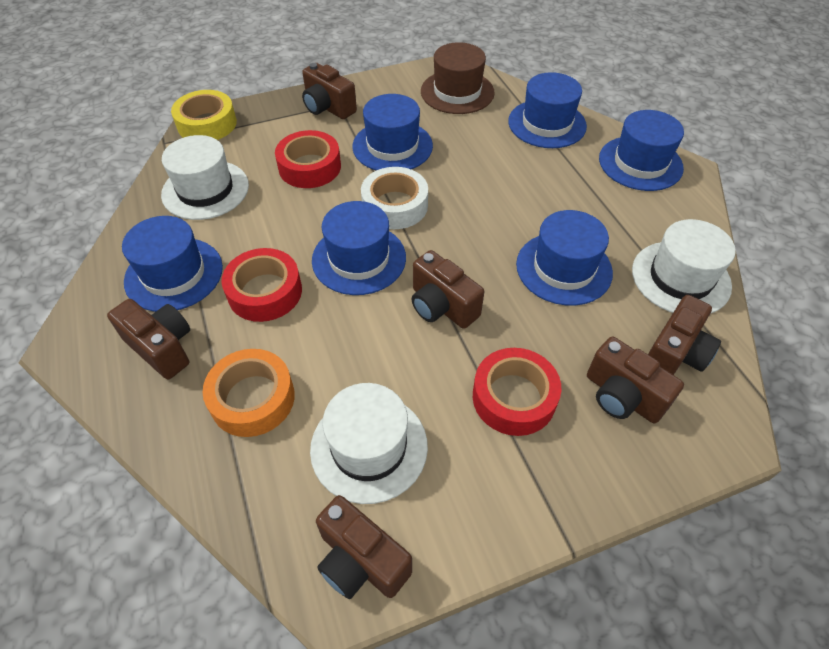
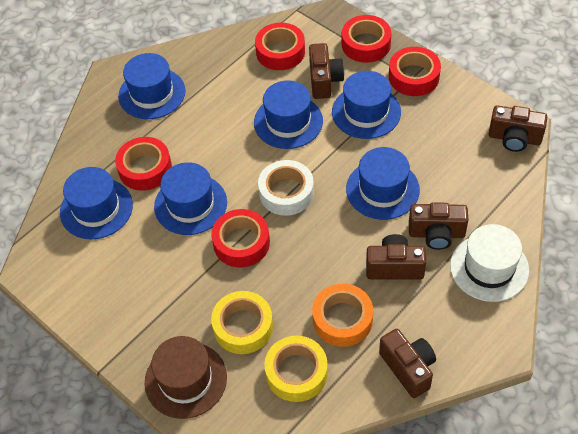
brown camera: [107,299,190,380] [302,63,357,119] [316,495,412,599] [411,250,484,329] [587,336,684,424] [648,295,721,375] = 6 -> [309,43,345,99] [366,234,426,280] [379,329,436,398] [409,202,468,250] [489,105,547,152] = 5
red tape: [221,248,302,322] [275,130,341,188] [473,348,562,436] = 3 -> [115,137,172,191] [211,209,270,267] [255,22,305,70] [342,15,392,63] [389,47,441,96] = 5
white hat: [161,135,249,220] [310,383,428,504] [632,219,736,314] = 3 -> [450,224,529,302] = 1
yellow tape: [171,90,237,140] = 1 -> [211,291,273,354] [264,336,328,402] = 2

